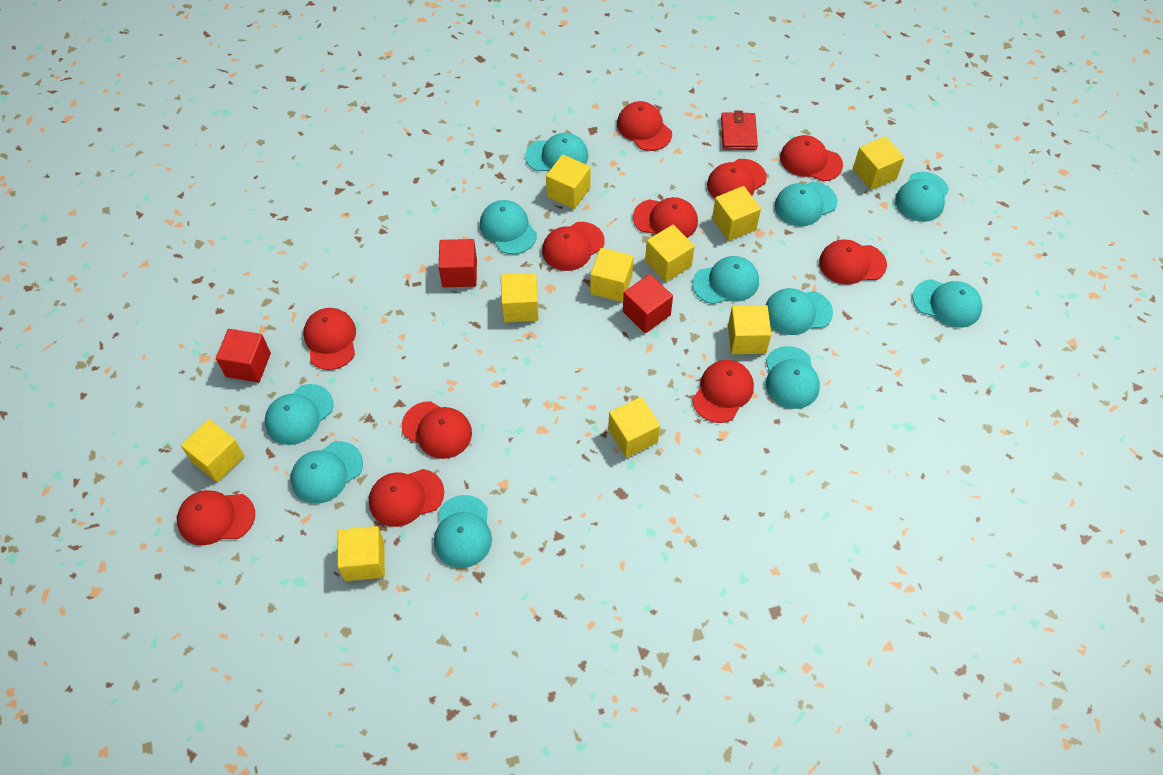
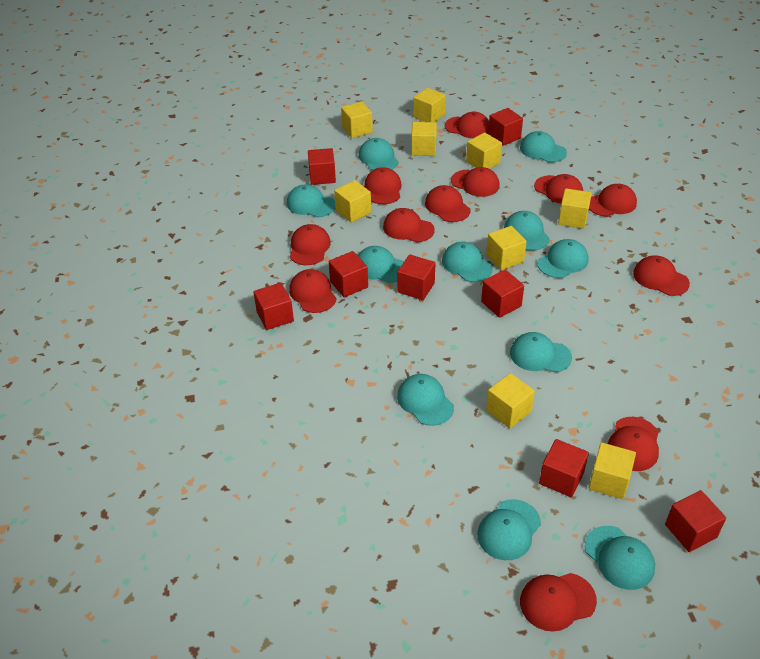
red cap: [177,490,255,546] [303,308,356,370] [369,469,444,527] [402,401,472,459] [542,222,605,271] [617,101,672,151] [633,197,698,238] [692,360,754,423] [707,159,767,199] [780,135,843,181] [819,239,887,285] = 11 -> [289,269,337,313] [290,224,331,265] [364,167,402,204] [383,208,435,242] [425,185,470,222] [445,112,489,138] [451,167,500,197] [520,573,597,632] [534,174,583,204] [589,184,637,217] [607,417,659,471] [633,255,690,296] = 12
red cube: [216,329,271,382] [438,239,477,287] [623,274,673,333] = 3 -> [254,283,294,330] [308,148,336,185] [329,251,368,298] [397,254,435,300] [481,270,524,318] [488,108,523,146] [539,439,589,497] [665,490,726,552] = 8
red wallet: [721,111,758,150] = 1 -> none = 0
yellow cube: [181,419,244,482] [337,526,385,581] [501,273,539,323] [546,154,591,209] [590,248,633,302] [608,397,660,458] [645,225,695,282] [712,186,761,241] [728,305,771,354] [853,136,905,190] = 10 -> [334,180,371,223] [341,101,373,138] [411,122,437,156] [413,88,446,122] [466,132,502,169] [486,226,527,270] [486,373,535,429] [558,188,592,229] [589,442,636,499] = 9

